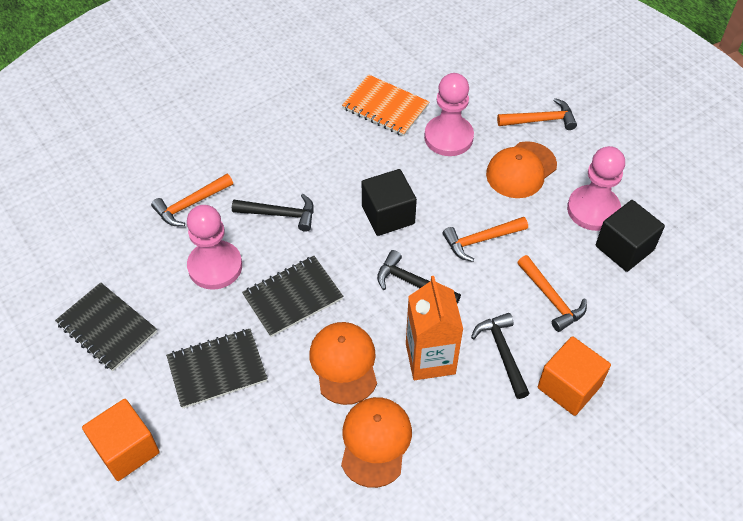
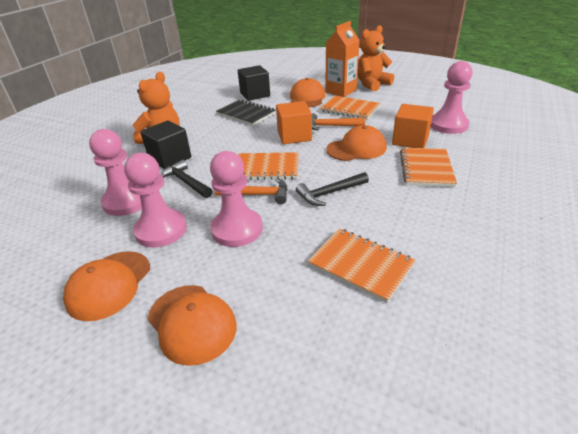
black hammer: [232,194,314,232] [377,250,461,304] [471,313,530,399] = 3 -> [160,160,212,198] [296,172,369,206] = 2
black notebook: [55,282,157,371] [166,329,268,409] [242,256,343,337] = 3 -> [216,99,276,126] = 1
orange cap: [309,322,377,405] [341,397,412,488] [486,141,557,198] = 3 -> [63,251,150,321] [148,285,237,366] [290,78,325,107] [326,125,387,161] = 4
orange hammer: [151,174,233,226] [443,217,528,262] [497,98,577,130] [517,255,587,332] = 4 -> [215,178,288,204] [312,113,365,131] = 2
orange notebook: [342,74,429,136] = 1 -> [238,152,299,180] [308,228,416,303] [320,96,380,120] [400,148,457,187] = 4
orange teddy bear: none = 0 -> [133,72,180,144] [357,25,394,91] = 2
pink pawn: [187,205,242,290] [424,73,474,156] [567,146,625,231] = 3 -> [89,129,142,216] [124,153,187,248] [210,151,263,247] [431,61,472,134] = 4

